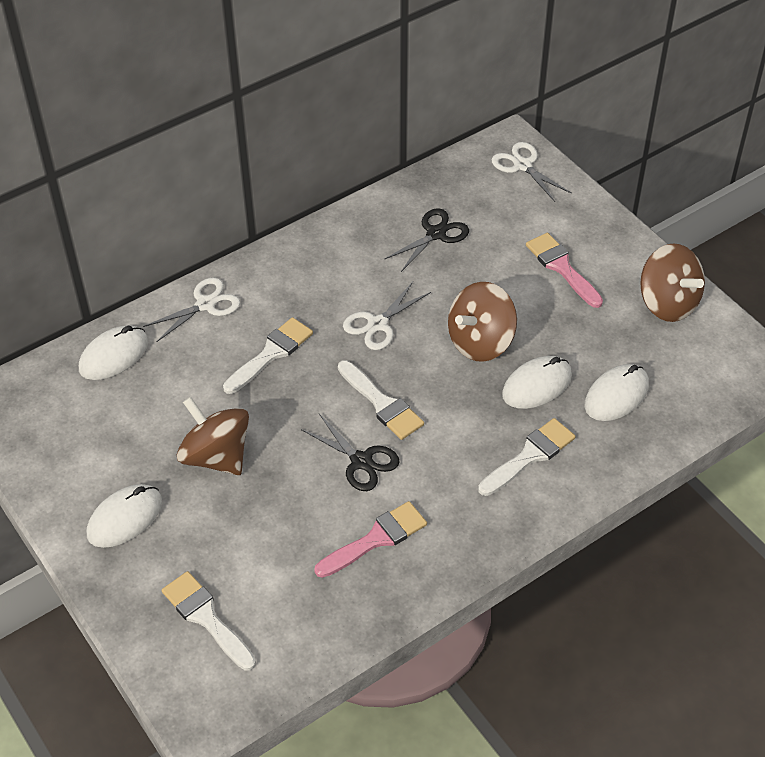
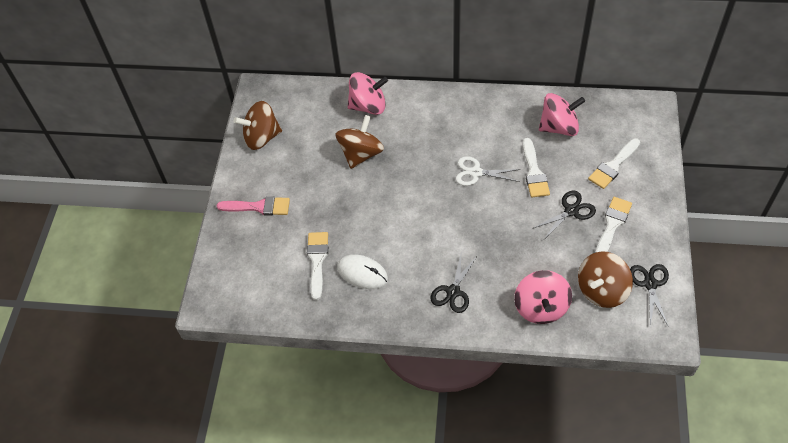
black scissors: [301,414,400,491] [385,208,469,272] = 2 -> [430,251,478,313] [532,191,596,239] [630,264,669,326] = 3
pink brush: [314,501,427,578] [526,233,603,308] = 2 -> [217,196,290,216] = 1
pink spinning top: none = 0 -> [348,72,388,115] [514,270,572,324] [539,93,585,136] = 3
white mouse: [79,325,148,380] [87,484,162,548] [502,356,572,409] [585,364,649,421] = 4 -> [337,254,388,289] = 1
white scissors: [143,278,240,342] [343,282,431,350] [492,142,572,202] = 3 -> [456,156,521,186] = 1

